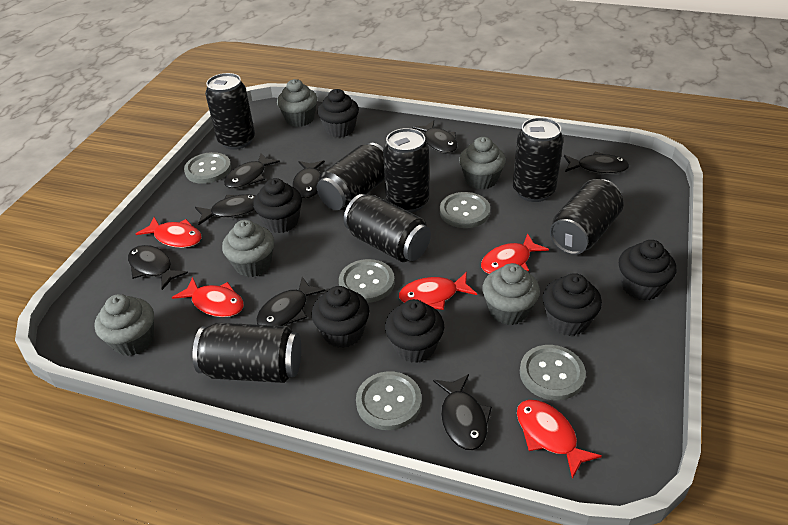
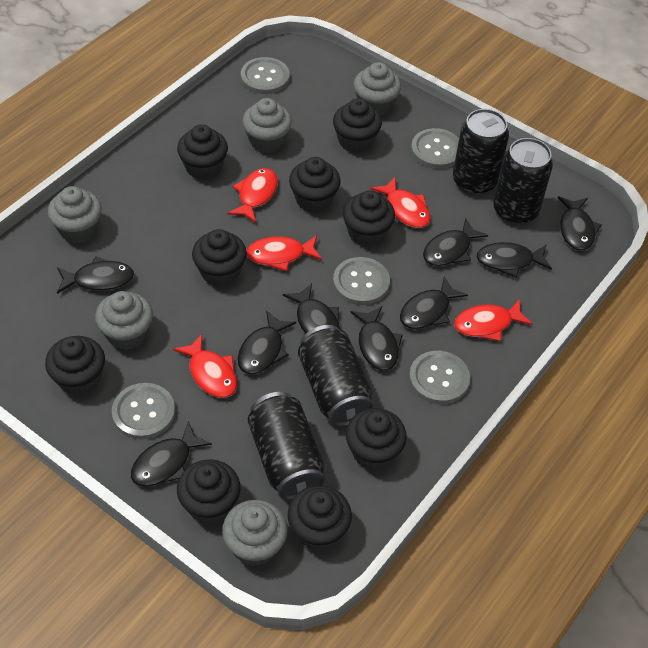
black can: [193,323,301,383] [205,73,255,150] [317,143,385,210] [344,194,431,262] [383,128,429,213] [513,117,564,202] [550,179,624,255] = 7 -> [248,392,325,500] [298,325,373,427] [453,109,509,195] [493,138,553,225] = 4
black cupcake: [253,178,302,233] [312,286,369,348] [318,89,359,137] [385,299,444,363] [542,273,602,336] [619,240,676,301] = 6 -> [45,336,105,396] [177,124,228,180] [177,459,241,524] [192,229,247,287] [287,485,352,551] [289,157,341,213] [333,98,382,153] [343,190,395,247] [346,408,407,470] = 9
black fish: [128,245,188,290] [195,194,255,225] [224,153,280,189] [256,277,326,326] [292,160,325,199] [413,120,458,154] [433,374,492,450] [564,152,629,174] = 8 -> [57,256,134,294] [131,421,212,487] [237,310,296,375] [283,284,340,334] [350,306,403,371] [400,276,468,329] [423,218,488,266] [476,242,552,278] [558,196,601,251] = 9

